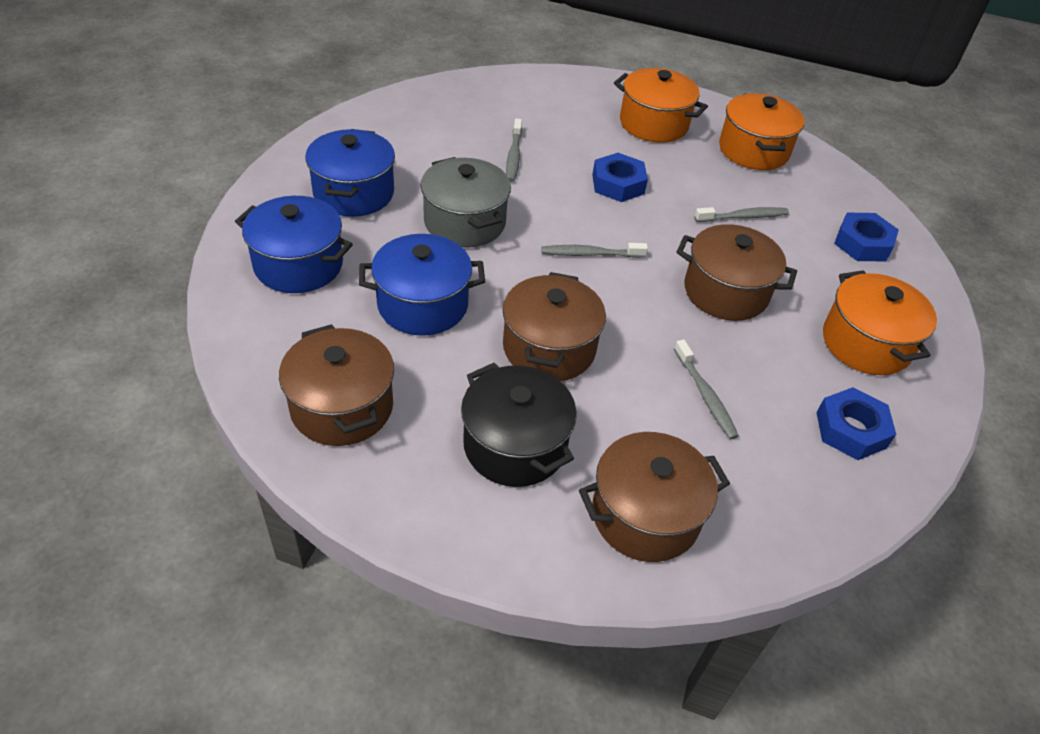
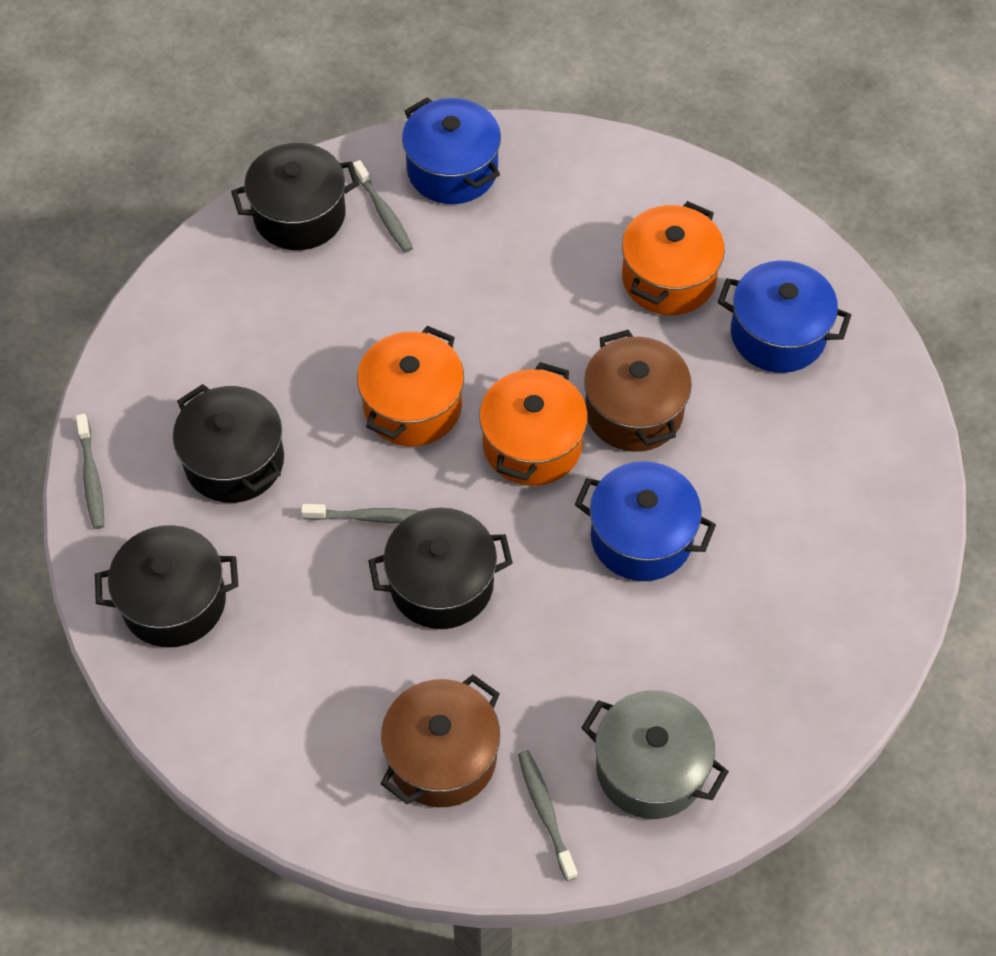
black pot: [461,363,577,487] = 1 -> [95,525,238,647] [173,384,284,503] [231,143,360,250] [368,508,513,629] = 4
blue nut: [592,153,648,202] [816,387,896,460] [834,213,899,261] = 3 -> none = 0
brown pot: [279,324,394,446] [503,272,606,381] [579,432,730,562] [677,224,797,321] = 4 -> [381,674,500,807] [584,330,692,452] = 2

